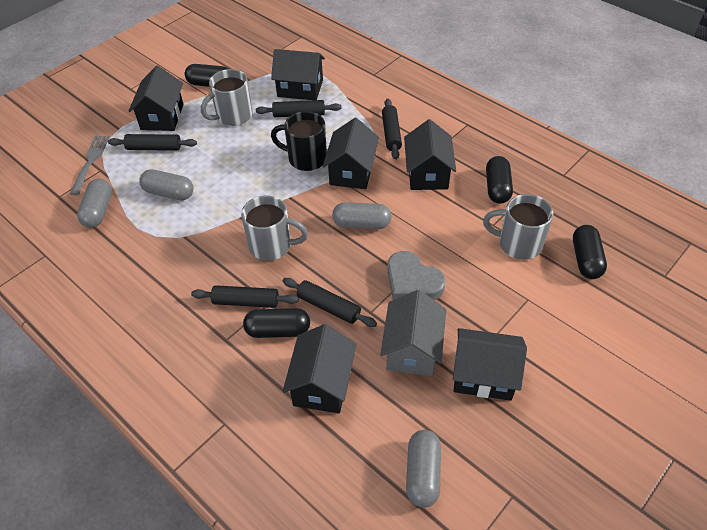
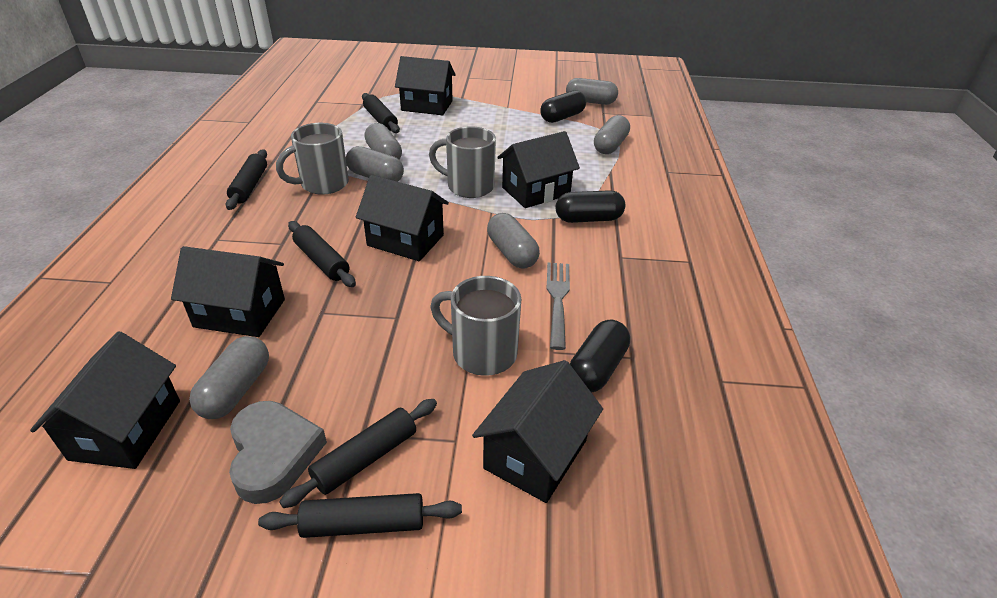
black capsule: [185,64,228,87] [243,308,310,338] [486,156,513,204] [573,225,607,279] = 4 -> [540,90,586,123] [556,190,625,223] [570,320,630,393] = 3
black mug: [271,111,327,171] = 1 -> none = 0
grey capsule: [77,179,112,228] [139,169,193,200] [332,202,392,229] [406,430,441,508] = 4 -> [189,336,269,419] [346,146,404,182] [364,123,402,160] [487,213,540,269] [566,78,618,105] [594,115,630,154] = 6
grey house: [380,290,446,376] = 1 -> none = 0

